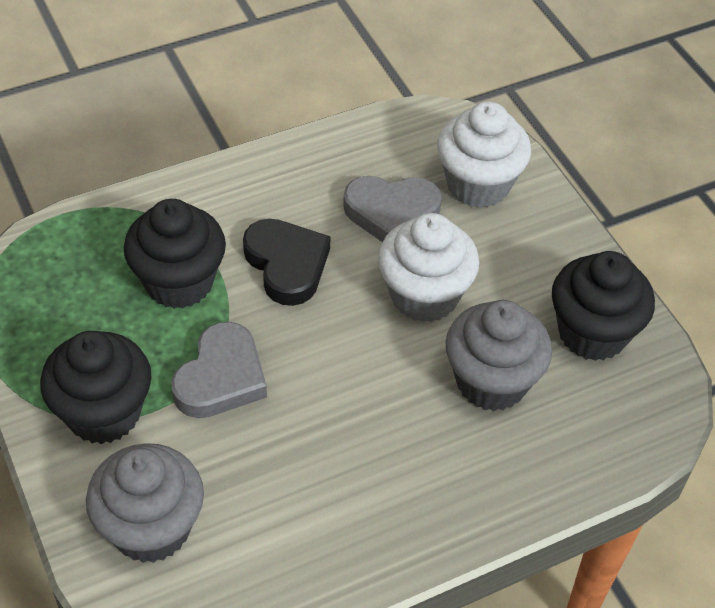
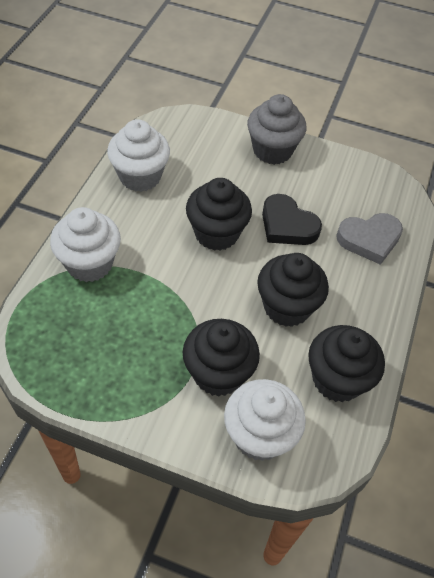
black cupcake: [40,331,152,444] [124,199,226,309] [552,251,655,361] = 3 -> [183,319,260,397] [186,178,252,251] [257,253,329,327] [308,325,385,402] = 4
grey cupcake: [86,443,204,563] [446,300,552,411] = 2 -> [247,94,306,165] = 1
grey heart: [171,322,267,418] [343,176,442,242] = 2 -> [336,213,403,265] = 1
white cupcake: [378,213,479,322] [437,102,531,208] = 2 -> [50,207,121,282] [107,119,170,192] [224,379,306,461] = 3

